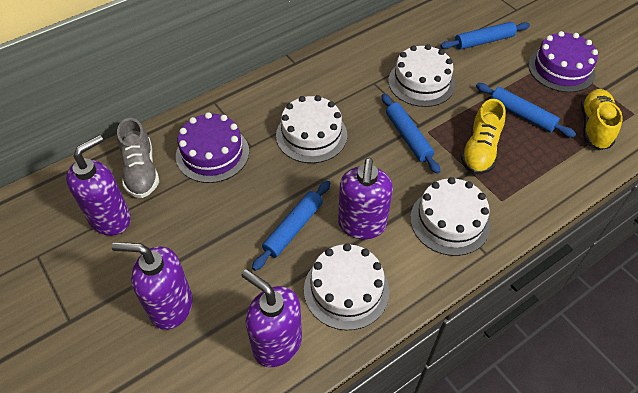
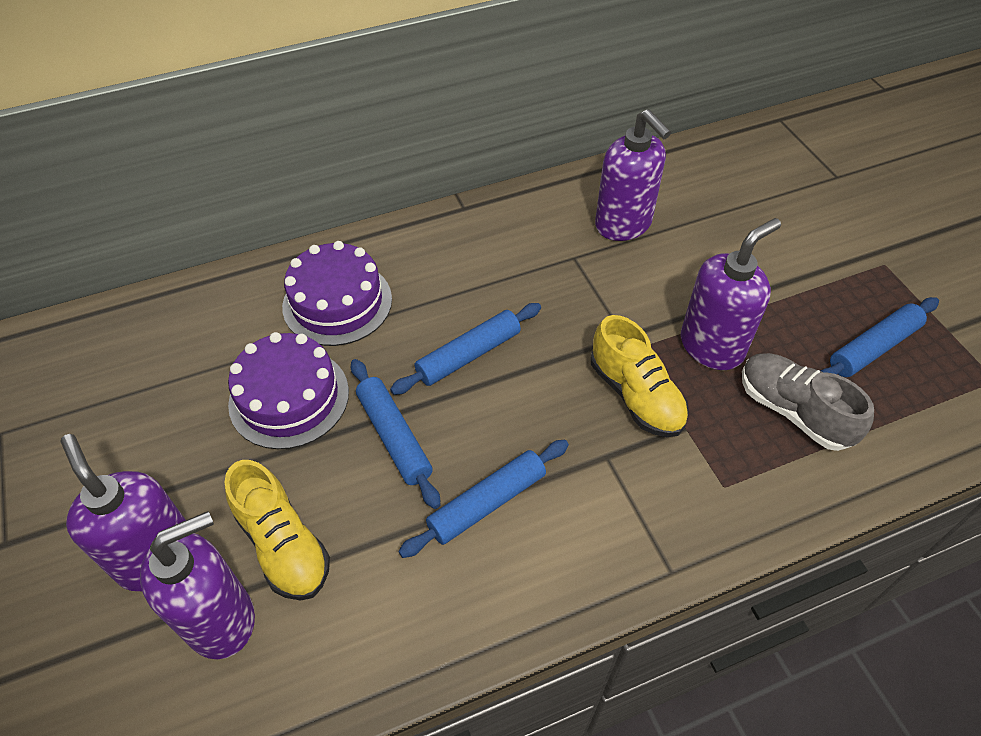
white cake: [276,95,347,163] [304,243,390,330] [388,44,455,107] [410,177,491,256] = 4 -> none = 0

